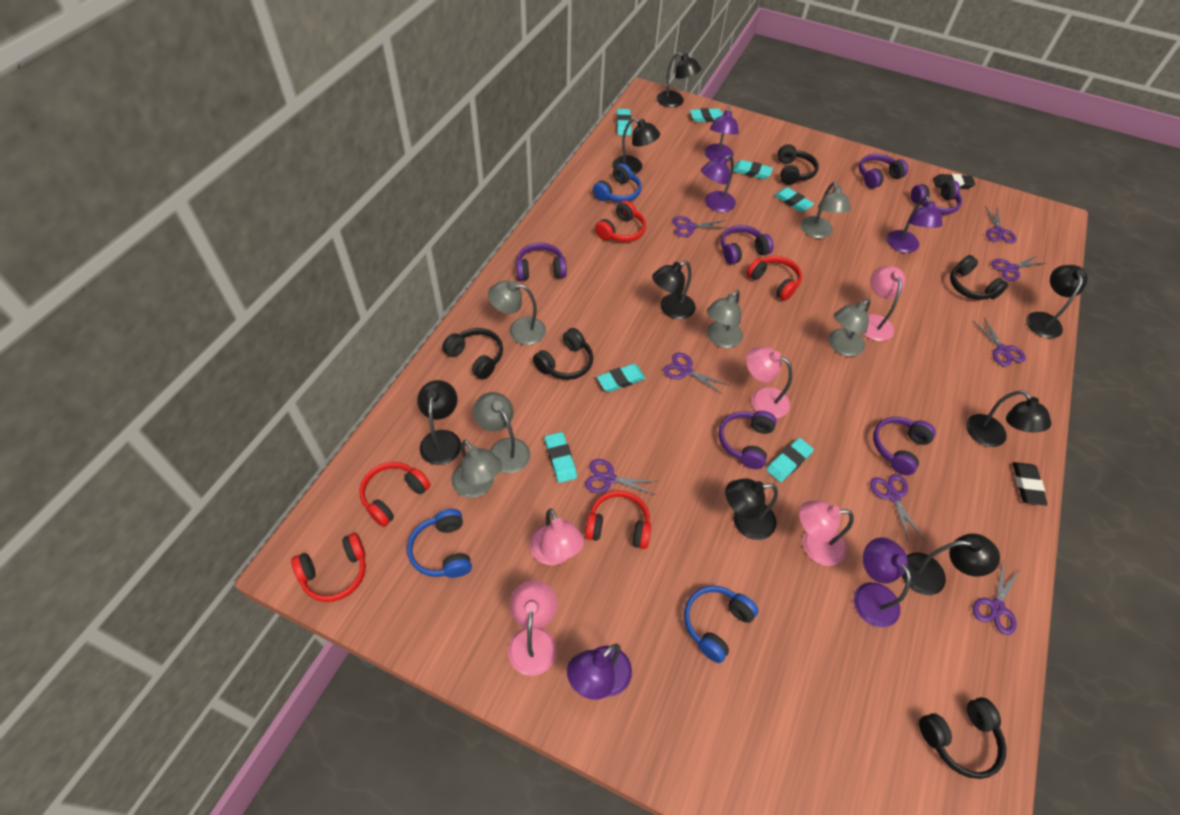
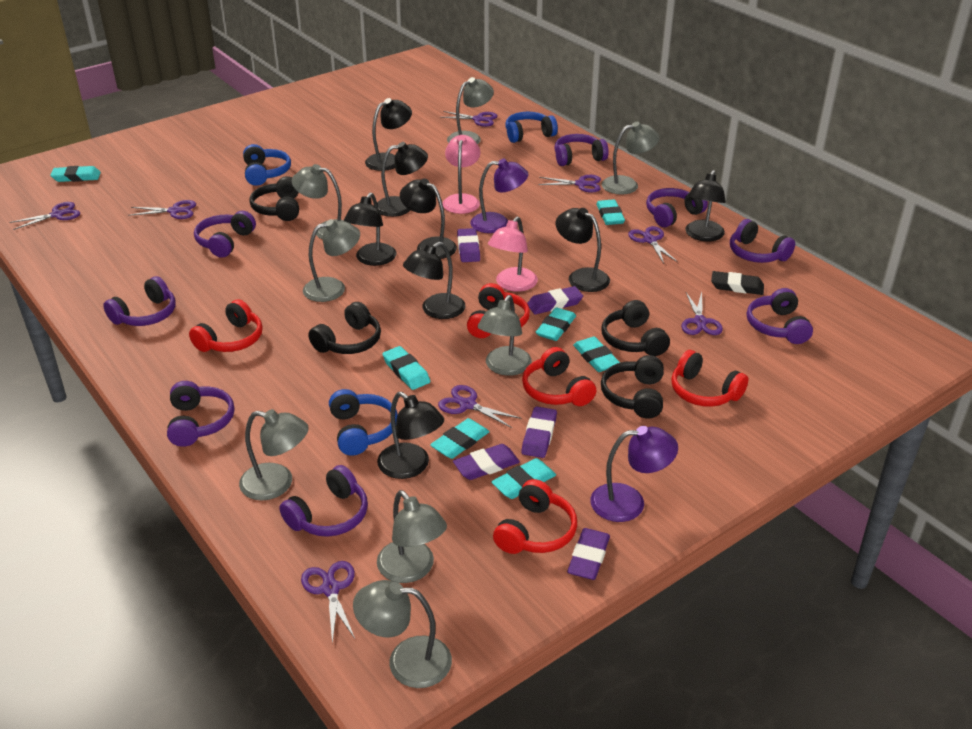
black eraser: [933,174,975,189] [1013,462,1048,506] = 2 -> [711,271,764,295] = 1
black headphones: [442,328,503,379] [533,328,593,380] [778,144,819,185] [919,697,1006,779] [950,255,1008,300] = 5 -> [249,176,299,221] [308,302,381,354] [601,355,664,419] [602,300,670,356] = 4
grey lamp: [451,440,502,498] [473,392,530,473] [488,281,546,345] [707,290,743,348] [801,182,851,239] [829,299,871,357] = 6 -> [239,409,309,500] [292,164,344,240] [303,219,360,302] [353,580,452,688] [377,490,447,583] [447,77,494,144] [478,295,532,376] [602,122,660,195] = 8
pink lamp: [508,580,557,676] [530,509,584,565] [746,347,792,418] [799,501,854,566] [863,266,905,341] = 5 -> [443,135,480,214] [488,217,538,292] = 2
purple eraser: none = 0 -> [453,444,520,480] [457,228,480,262] [521,407,557,458] [527,286,583,315] [567,528,610,580] = 5
purple headphones: [516,243,567,281] [719,411,777,469] [721,225,774,265] [859,154,908,189] [873,417,936,475] [911,180,962,215] = 6 -> [103,276,176,326] [167,381,234,447] [194,211,256,258] [279,465,368,537] [554,134,609,166] [646,188,708,227] [730,219,795,263] [747,288,813,344] = 8
purple lamp: [567,644,632,700] [701,155,736,212] [704,107,739,162] [854,537,911,627] [887,196,943,253] = 5 -> [470,159,528,233] [590,426,678,522] = 2

